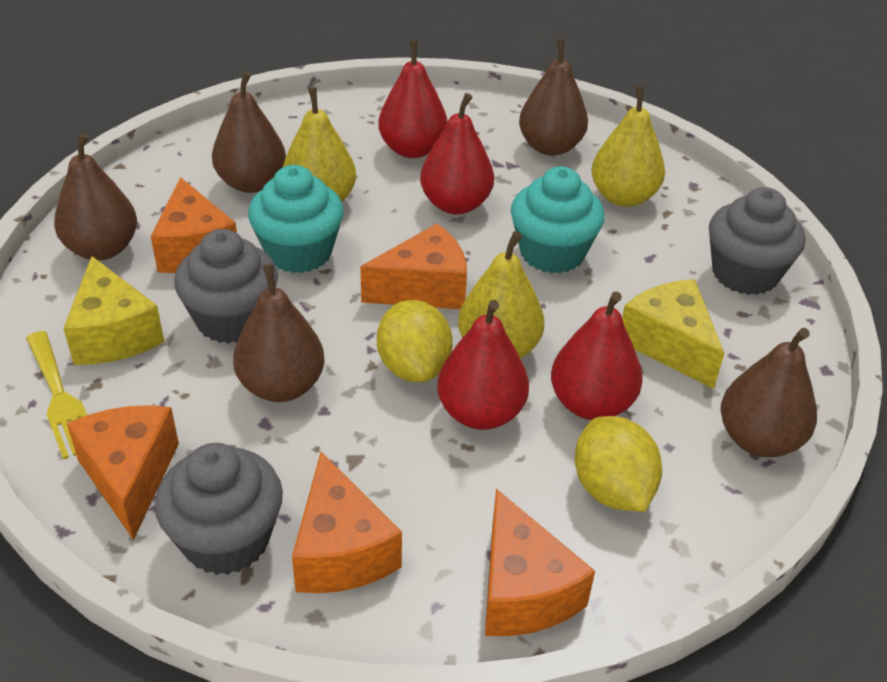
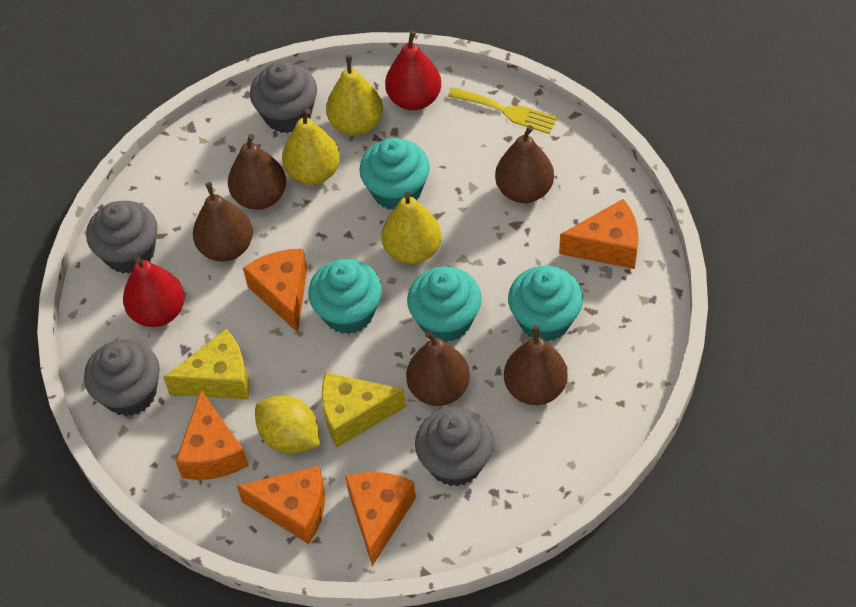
grey cupcake: [155,443,283,575] [174,229,278,344] [709,187,805,295] = 3 -> [84,339,160,416] [86,201,158,274] [250,61,317,133] [415,407,494,487] = 4
red pear: [378,40,448,158] [420,93,494,215] [437,300,529,430] [551,292,643,420] = 4 -> [123,256,185,327] [385,31,441,110] = 2
turquoise cupcake: [248,165,344,273] [511,166,605,273] = 2 -> [308,259,382,334] [359,138,430,210] [407,266,482,342] [508,266,583,342] = 4
yellow lemon: [377,300,453,382] [575,416,662,512] = 2 -> [255,396,320,454] = 1

